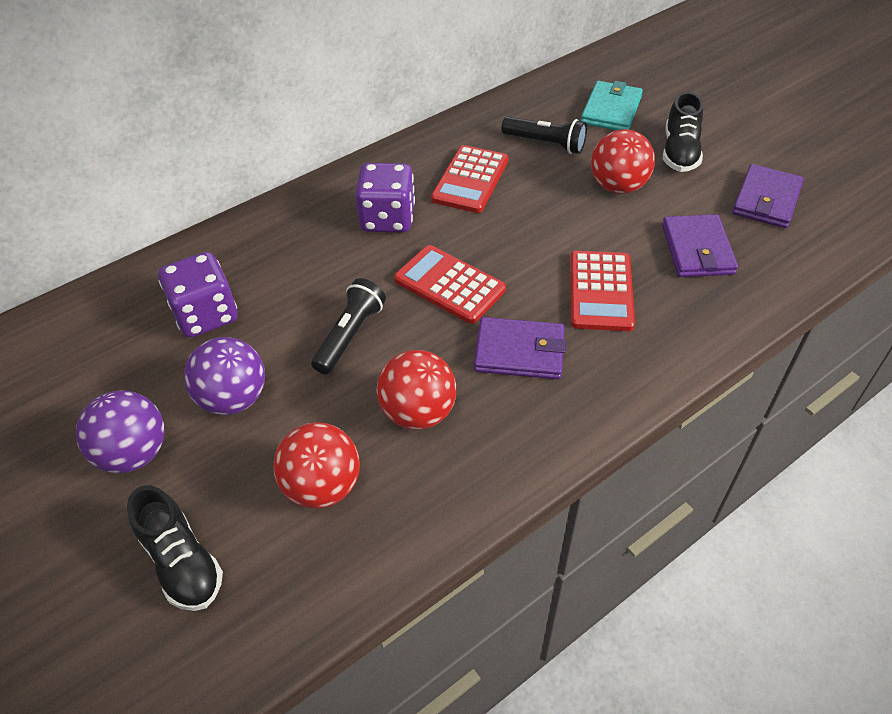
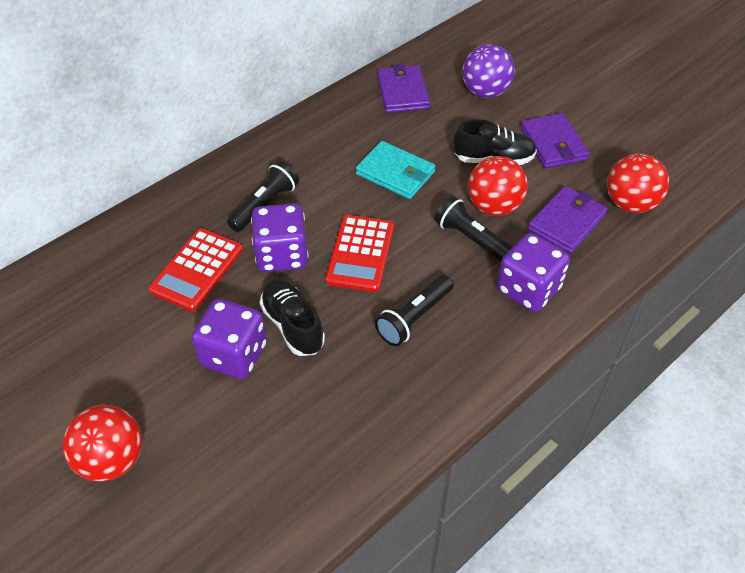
black flashlight: [311,278,386,374] [501,117,587,154] = 2 -> [227,161,299,232] [375,275,454,346] [435,196,512,261] = 3
purple ball: [76,390,165,473] [184,337,265,415] = 2 -> [462,44,515,98] = 1
purple dice: [158,252,238,338] [355,163,415,233] = 2 -> [191,298,267,379] [251,203,308,272] [497,233,570,312] = 3
red calculator: [394,245,506,324] [431,145,508,213] [570,251,635,331] = 3 -> [149,228,243,311] [325,215,394,292] = 2

